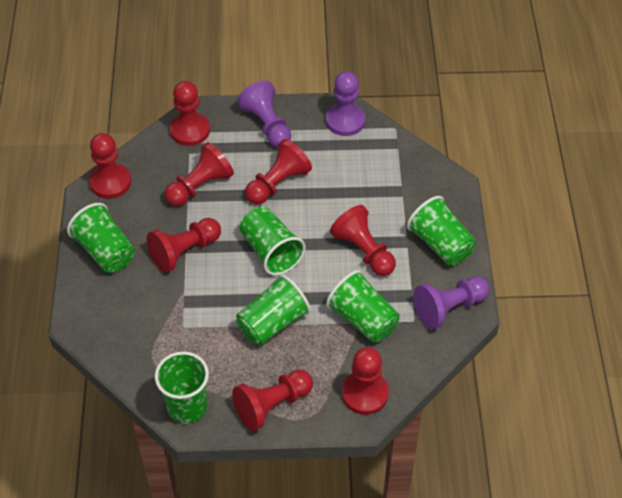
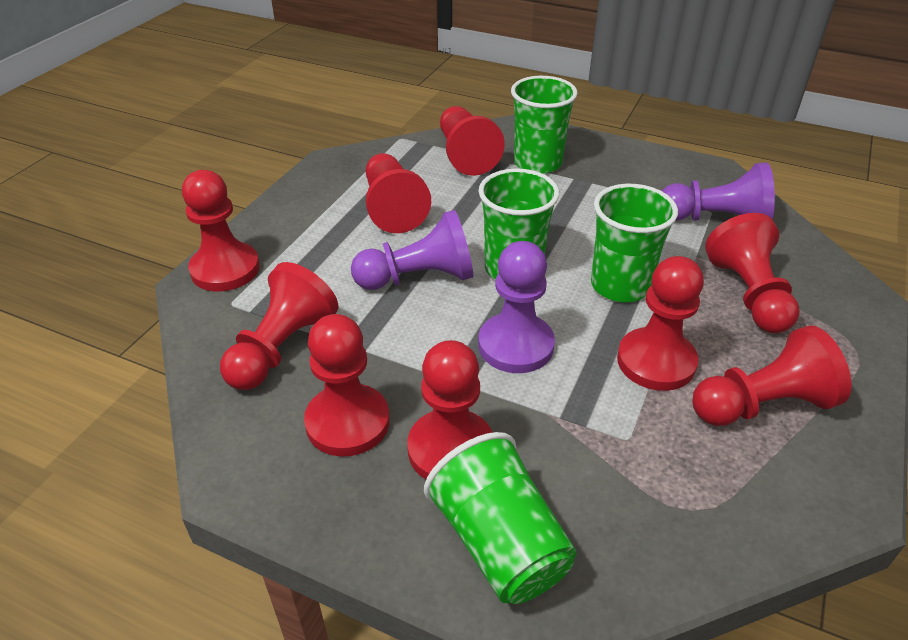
green cup: [67,203,135,273] [155,351,209,424] [236,274,311,346] [240,206,306,275] [326,270,400,343] [407,196,476,266] = 6 -> [424,432,576,604] [478,169,559,280] [511,76,578,174] [591,184,678,302] = 4
red pawn: [89,133,131,199] [147,218,221,273] [164,142,234,206] [170,81,210,146] [232,369,313,431] [245,139,312,204] [330,205,396,276] [342,347,389,415] = 8 -> [182,170,260,291] [220,262,338,390] [304,314,390,457] [366,153,431,233] [407,340,493,479] [440,106,505,176] [617,256,704,391] [692,325,852,426] [705,213,800,333] = 9

